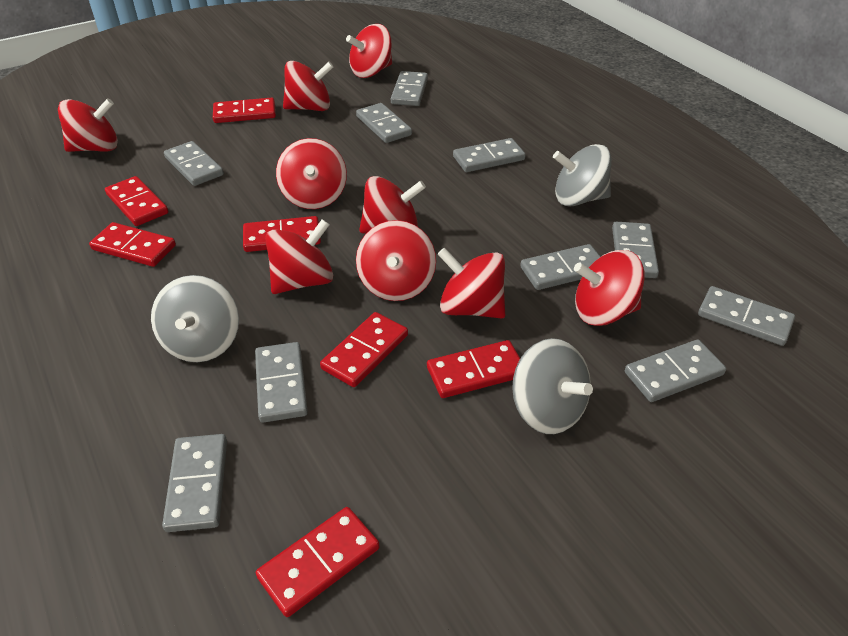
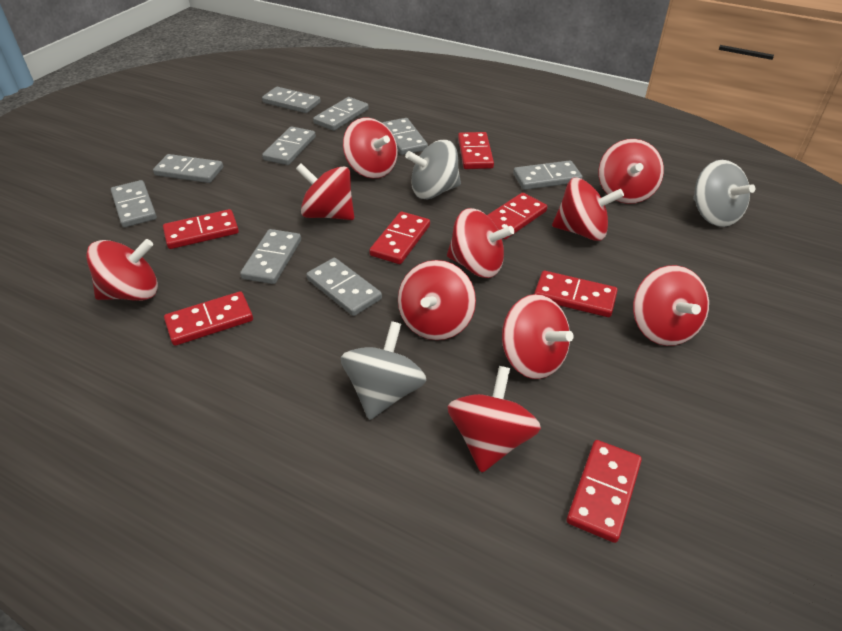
grey domino: [162,434,227,532] [164,141,224,186] [255,342,308,423] [356,103,412,143] [391,71,428,106] [453,138,526,172] [520,244,601,290] [612,222,659,278] [625,340,726,402] [698,286,795,346] = 10 -> [111,180,157,227] [153,154,223,183] [240,229,301,284] [262,87,321,113] [262,126,316,165] [306,258,382,316] [313,97,369,131] [382,118,428,155] [513,160,583,190] = 9
red spinning top: [58,98,118,152] [265,219,333,294] [276,138,347,209] [283,61,333,111] [346,24,392,78] [356,220,436,301] [359,176,426,234] [438,248,505,318] [574,250,645,326] = 9 -> [86,239,158,301] [296,163,354,220] [343,118,398,178] [398,260,476,340] [447,208,514,278] [447,366,541,473] [502,294,574,379] [552,178,624,241] [599,139,664,204] [633,265,709,346] = 10

